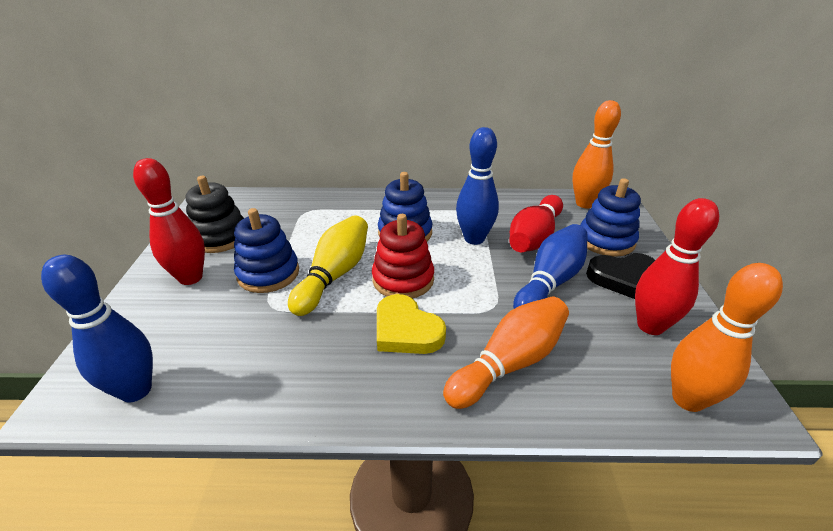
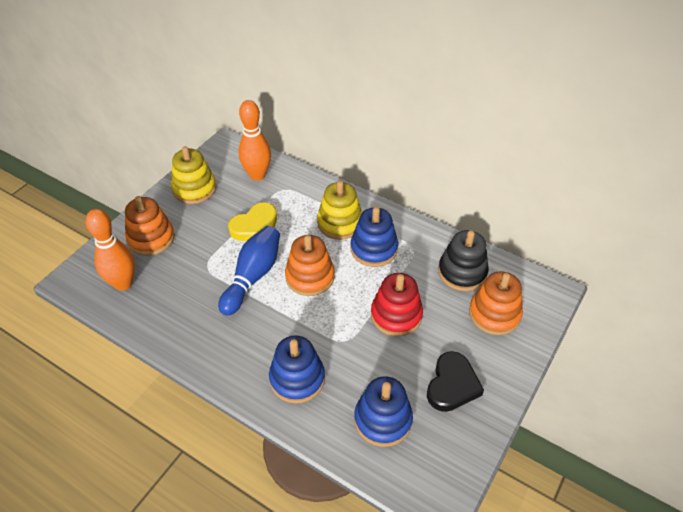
blue bowling pin: [41,255,153,402] [456,127,499,245] [513,224,588,309] = 3 -> [218,226,280,316] = 1
orange bowling pin: [443,296,569,409] [572,100,621,208] [671,263,783,412] = 3 -> [85,209,135,291] [239,100,271,181] = 2
orange stacking toy: none = 0 -> [125,196,175,256] [285,235,334,296] [469,271,523,335] = 3
red bowling pin: [133,158,205,285] [509,195,563,252] [635,198,719,335] = 3 -> none = 0
yellow bowling pin: [288,215,368,316] = 1 -> none = 0
yellow stacking toy: none = 0 -> [171,146,216,204] [317,181,362,240] = 2

